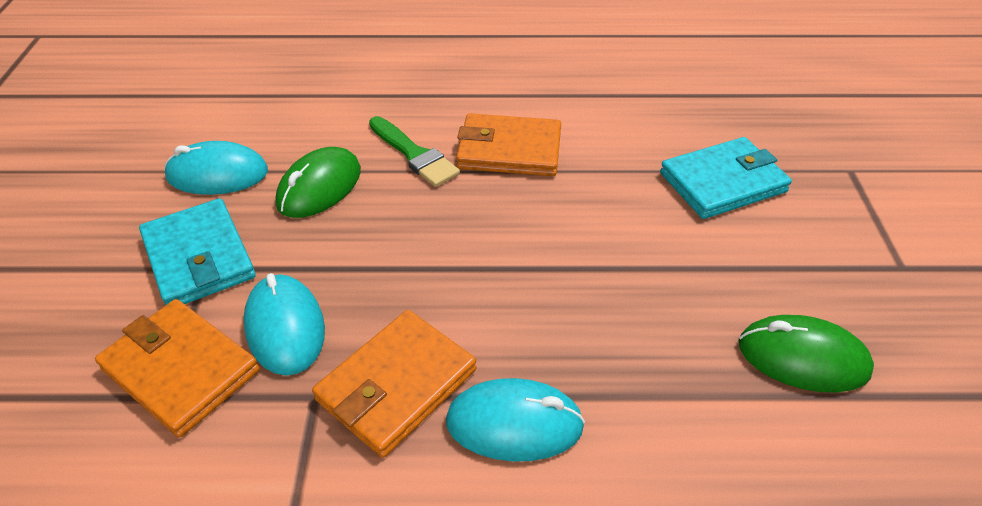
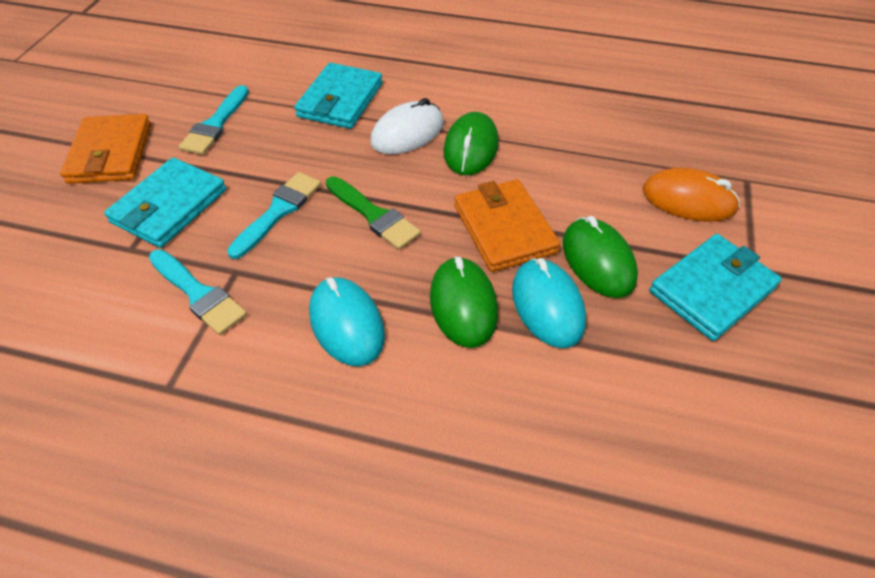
green mouse: [275,147,361,218] [738,315,874,393] = 2 -> [430,257,498,348] [444,112,499,175] [563,216,638,298] = 3
orange mouse: none = 0 -> [643,167,740,222] = 1
orange wallet: [95,299,260,437] [312,310,476,458] [456,113,561,176] = 3 -> [60,114,151,184] [454,179,560,272] = 2
turquoise brush: none = 0 -> [149,249,247,335] [179,85,249,155] [227,172,321,259] = 3
turquoise mouse: [164,141,268,195] [243,273,325,376] [446,378,585,462] = 3 -> [309,277,385,366] [512,258,586,348] = 2
turquoise wallet: [139,198,256,306] [660,137,792,219] = 2 -> [104,158,226,248] [294,63,383,129] [649,234,782,341] = 3
white mouse: none = 0 -> [370,98,444,154] = 1

